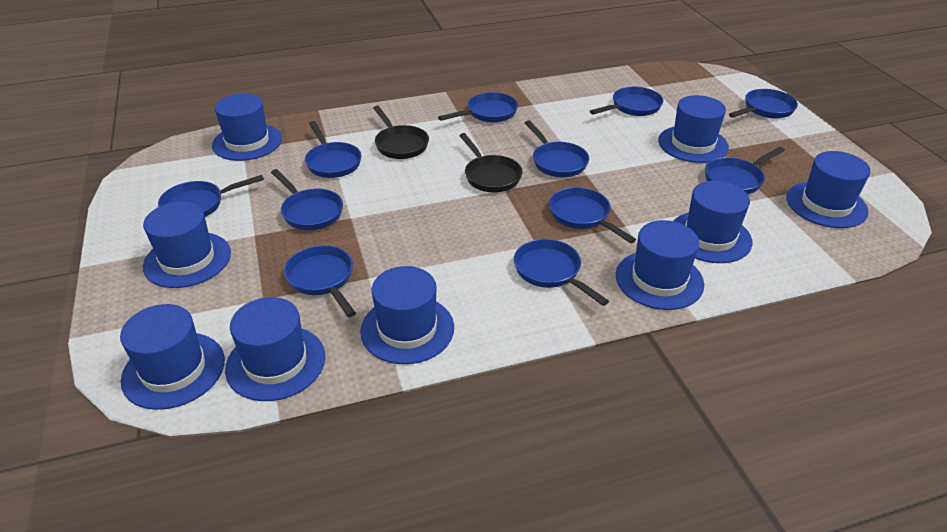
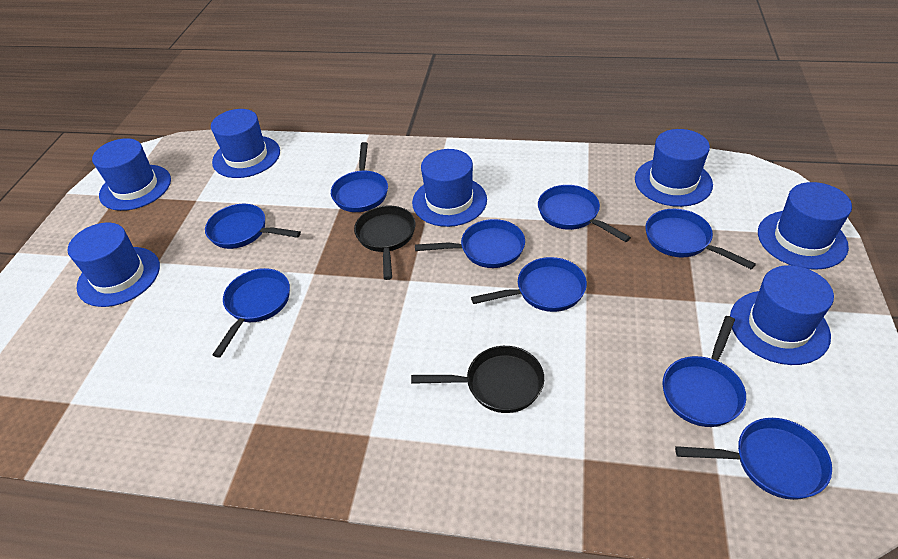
blue hat: [120,304,225,410] [143,202,231,288] [212,94,282,161] [225,297,325,401] [360,266,454,364] [616,220,704,310] [658,95,729,163] [673,181,752,263] [787,151,871,228] = 9 -> [68,223,160,307] [92,138,171,211] [211,109,280,178] [412,149,487,227] [635,129,713,207] [730,265,834,365] [758,182,852,270] = 7
blue pan: [158,175,264,217] [271,169,343,230] [284,245,356,317] [305,121,361,178] [438,92,518,122] [514,239,609,306] [525,120,589,177] [549,187,636,243] [590,87,663,116] [705,147,785,194] [729,89,798,118] = 11 -> [205,204,301,249] [213,268,290,358] [331,142,388,212] [415,219,525,268] [471,257,587,312] [538,185,631,242] [646,209,756,269] [662,316,746,427] [675,418,832,500] = 9

